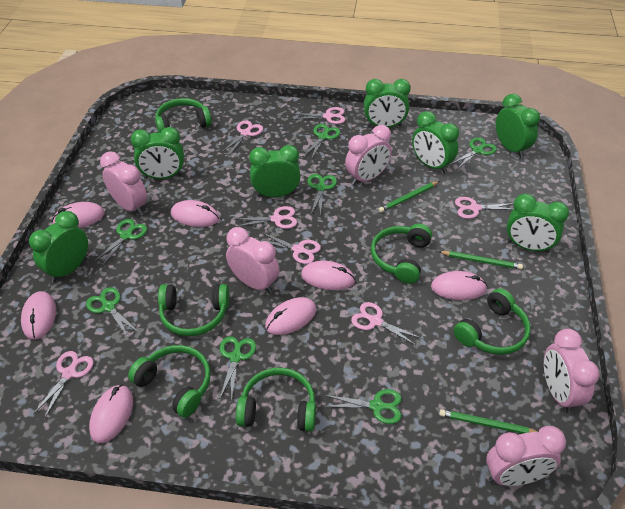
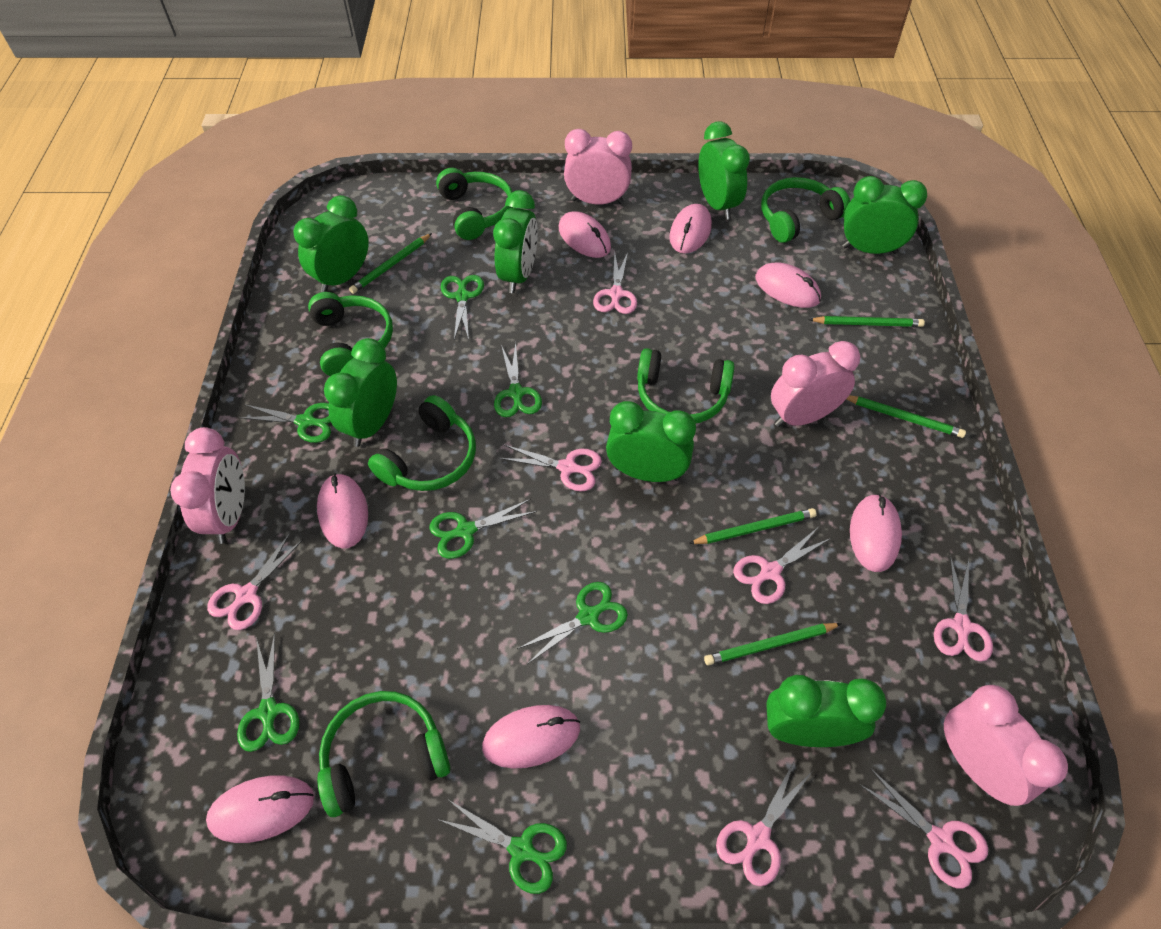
green pencil: [379,181,439,213] [438,251,523,270] [439,409,538,434] = 3 -> [349,233,432,294] [688,508,817,544] [704,623,842,666] [808,316,925,327] [847,395,966,438] = 5
pink clock: [100,151,147,216] [226,227,280,293] [345,125,392,185] [486,426,566,486] [544,328,599,414] = 5 -> [170,427,245,544] [564,129,632,205] [771,341,860,427] [944,685,1068,806] = 4

